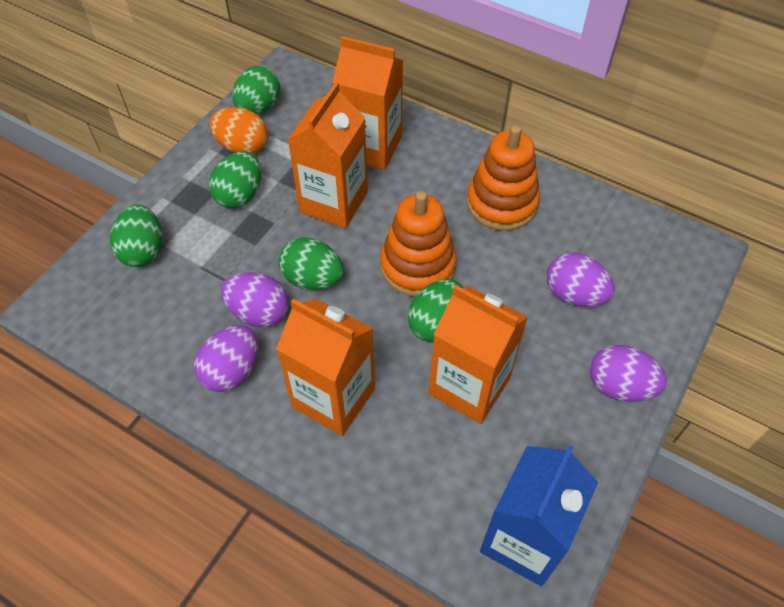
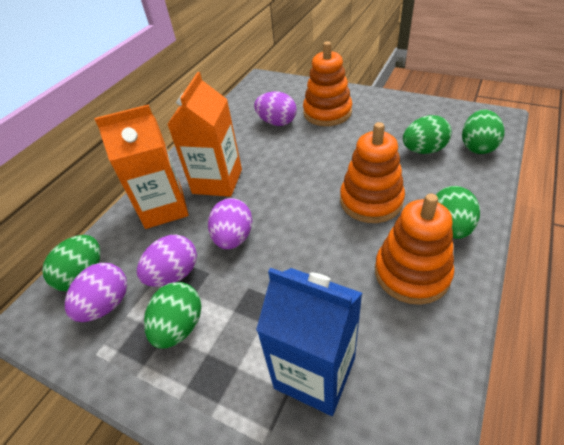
orange carton: [276,298,375,436] [288,82,368,228] [332,36,403,170] [429,285,528,424] = 4 -> [94,104,189,229] [167,72,242,197] = 2
orange egg: [210,107,268,154] = 1 -> none = 0
orange stacking toy: [380,191,457,297] [467,125,540,231] = 2 -> [303,41,352,126] [340,122,405,223] [375,194,454,305] = 3

